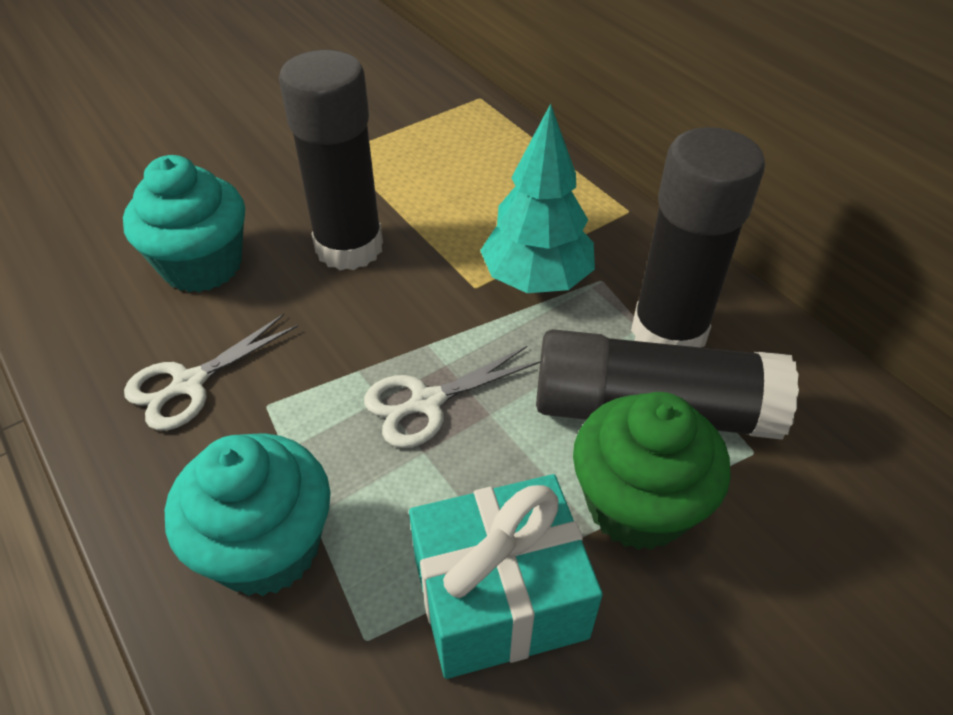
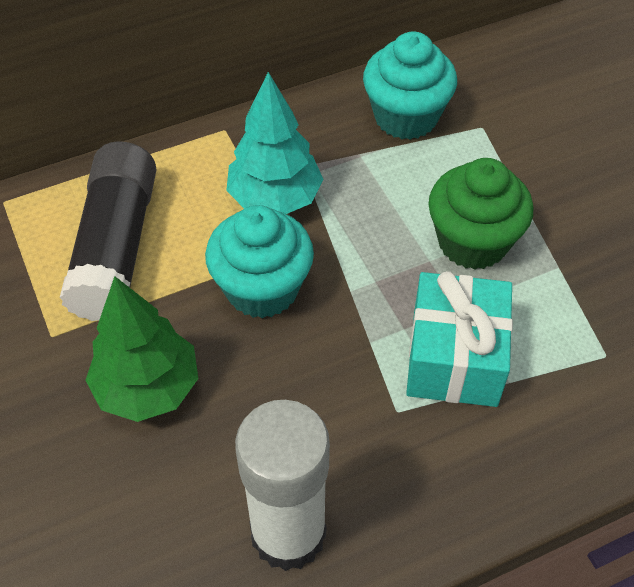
black glue stick: [279,50,383,270] [536,329,799,440] [631,127,765,348] = 3 -> [60,141,157,321] = 1
green tree: none = 0 -> [85,276,198,422] = 1
white glue stick: none = 0 -> [235,400,330,571] = 1
white scissors: [124,314,298,431] [364,346,540,448] = 2 -> none = 0

